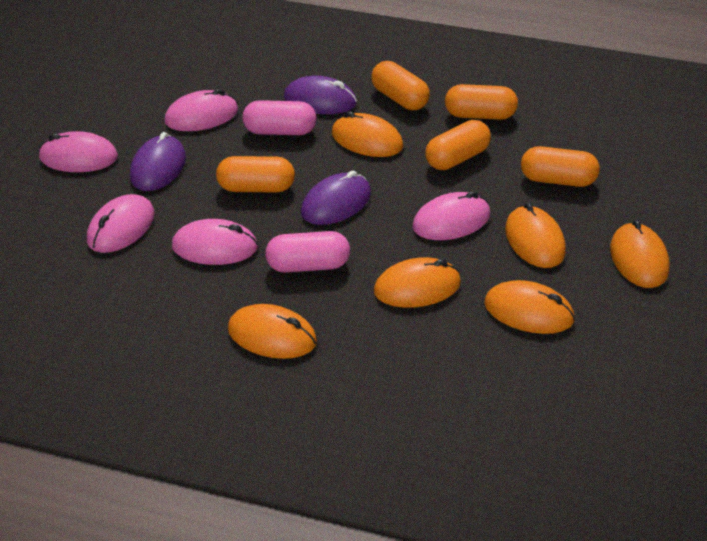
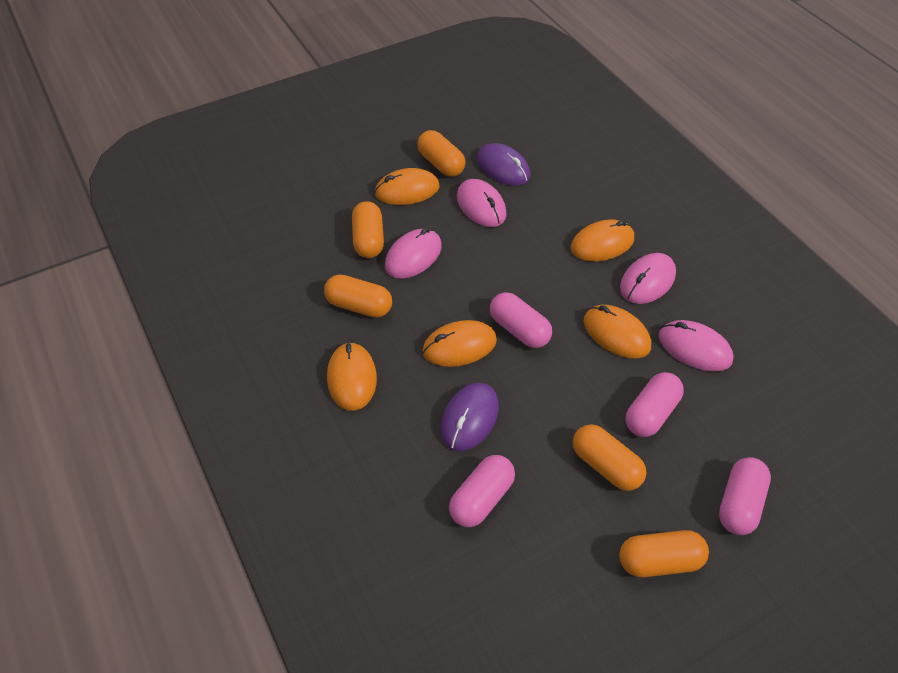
orange mouse: [228,304,317,359] [332,111,403,157] [374,257,461,308] [484,280,575,334] [505,203,566,268] [610,220,670,288] = 6 -> [327,342,377,411] [374,168,439,205] [422,320,497,367] [571,220,634,261] [584,305,651,359] = 5
pink capsule: [242,100,317,135] [265,231,350,273] = 2 -> [449,455,515,527] [490,292,552,348] [625,372,684,437] [719,457,771,535] = 4
pink mouse: [39,131,118,172] [87,194,155,253] [164,89,238,131] [172,219,258,265] [412,191,490,240] = 5 -> [385,228,442,279] [457,179,507,227] [620,253,676,304] [658,320,734,371] = 4
purple mouse: [130,132,186,191] [284,76,357,114] [301,171,371,225] = 3 -> [441,383,499,451] [477,143,531,186] = 2

